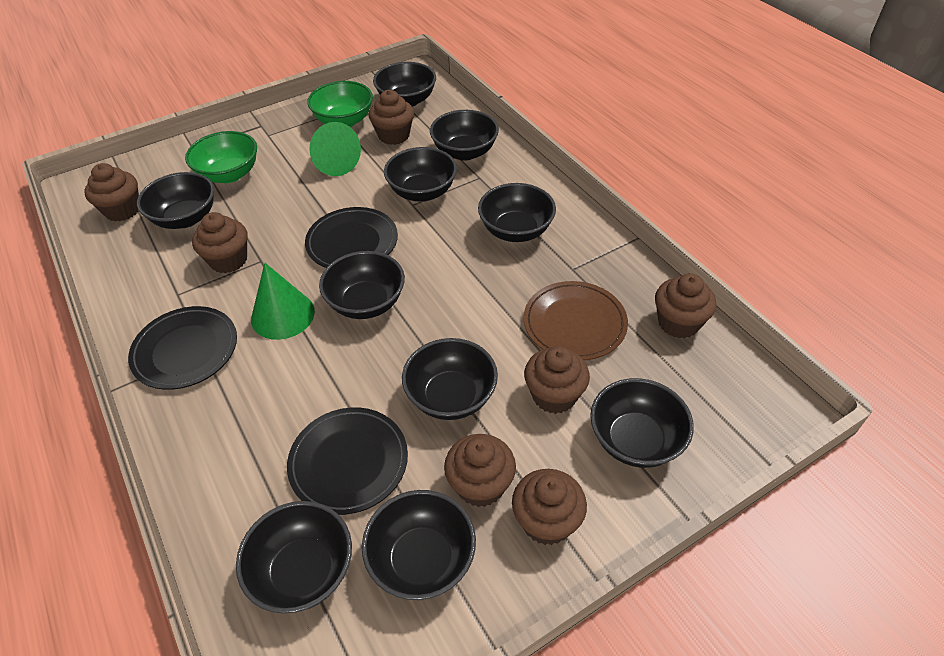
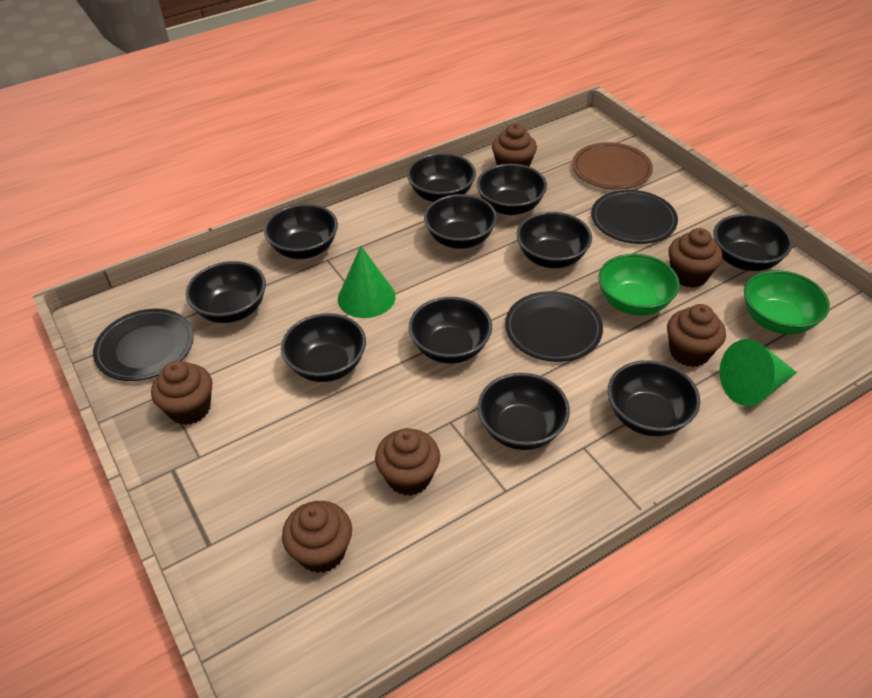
black bowl: [137,172,214,229] [236,501,352,614] [319,251,405,319] [362,490,476,600] [373,62,436,107] [384,147,457,201] [402,338,498,420] [430,110,499,161] [478,183,556,242] [590,378,694,468] = 10 -> [186,261,266,323] [264,204,338,259] [281,313,366,382] [407,153,476,202] [409,297,492,364] [424,194,497,249] [477,164,547,215] [477,373,570,450] [516,212,592,268] [608,360,700,436] [713,214,792,271] = 11
brown cupcake: [84,163,139,222] [192,212,248,273] [369,90,414,145] [444,434,516,507] [512,469,587,545] [524,346,590,414] [655,273,717,338] = 7 -> [151,361,213,425] [282,501,352,573] [375,428,440,496] [492,123,537,167] [667,304,726,367] [668,228,722,288] = 6

